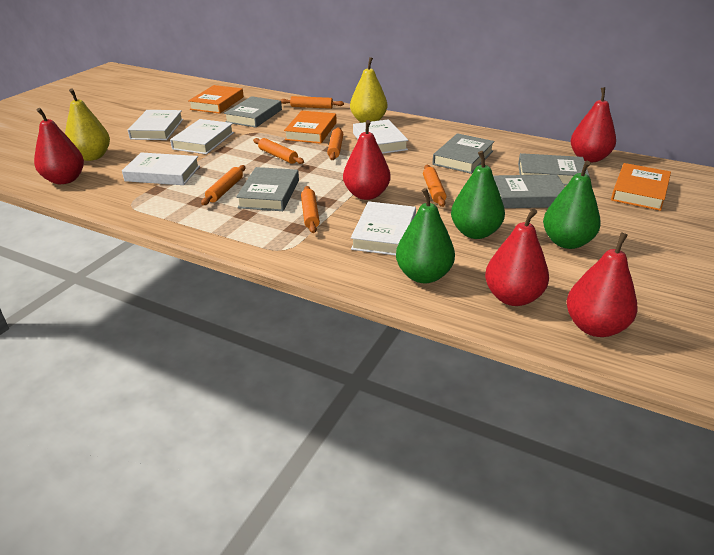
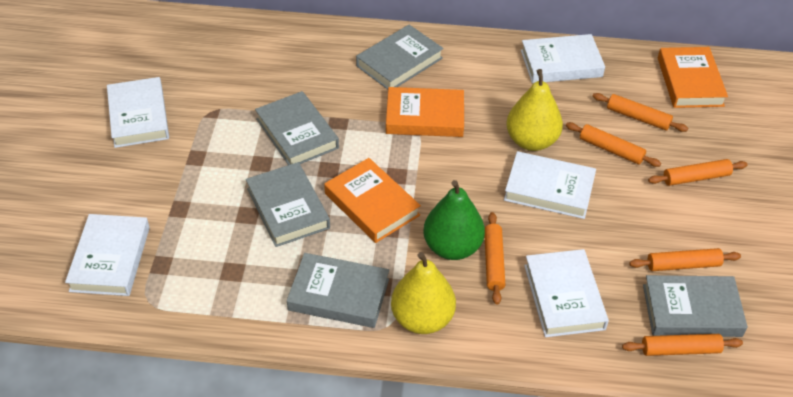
green pear: [396,188,455,283] [451,151,505,239] [543,161,601,249] = 3 -> [423,180,485,260] = 1
red pear: [34,108,84,184] [343,120,390,200] [485,209,549,306] [566,232,637,337] [571,87,616,162] = 5 -> none = 0

